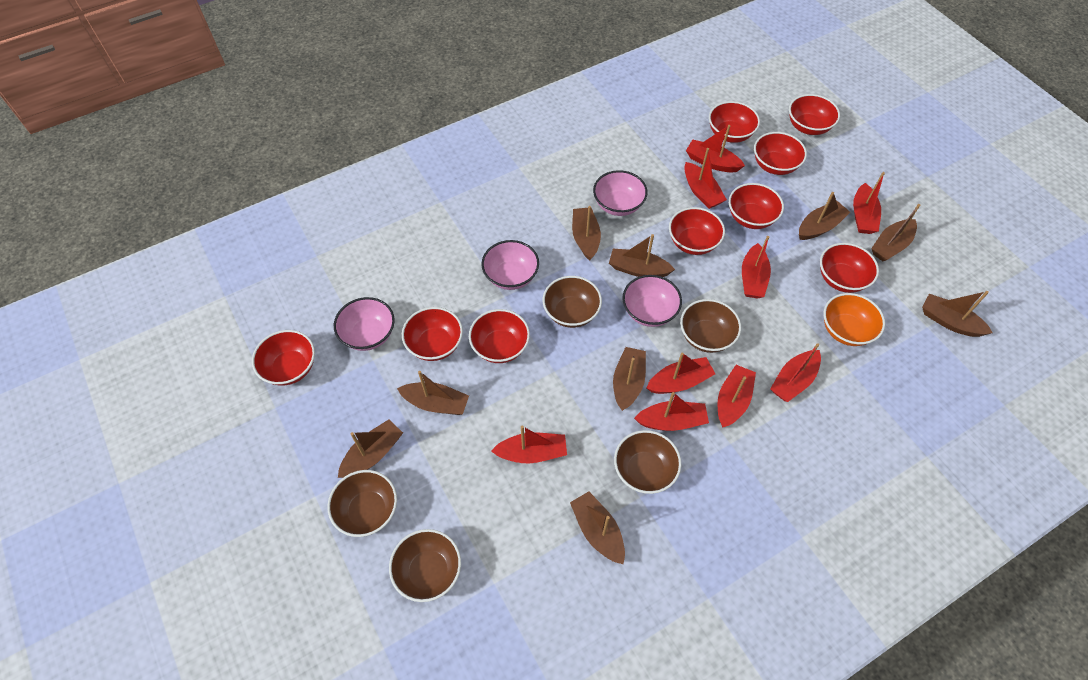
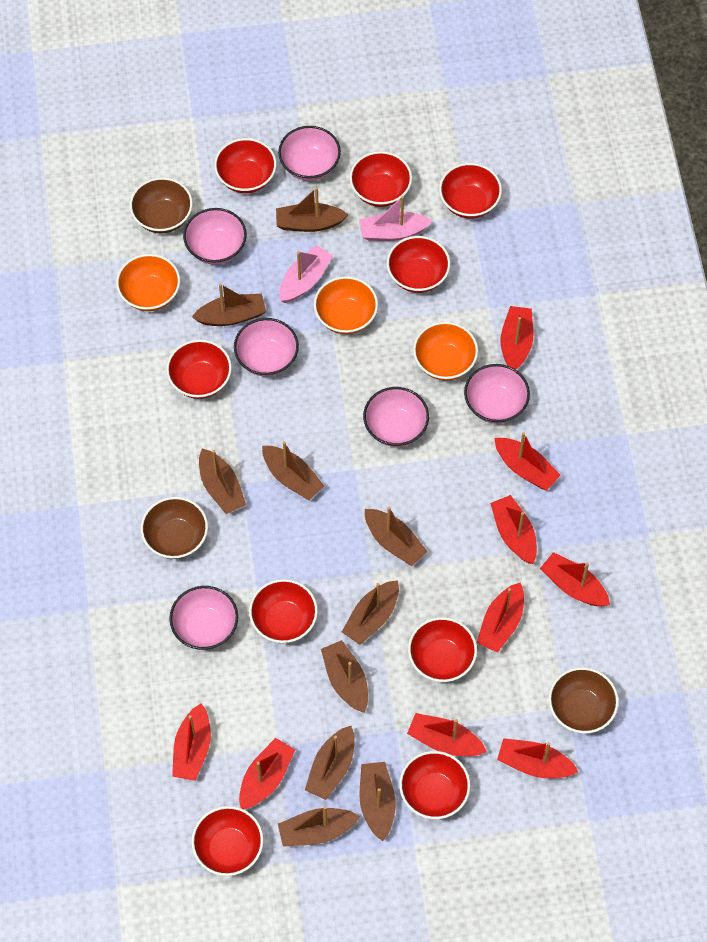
brown boat: [338,419,403,478] [397,371,469,415] [570,491,625,565] [572,206,601,261] [609,234,675,277] [613,347,646,411] [799,192,850,240] [871,204,920,261] [922,291,993,337] = 9 -> [192,284,266,326] [199,448,246,514] [262,441,324,500] [276,187,348,232] [278,806,360,847] [305,726,355,800] [321,640,368,713] [342,580,399,645] [359,762,396,841] [365,507,428,566] = 10
brown bowl: [328,470,397,537] [389,529,461,602] [543,276,602,328] [614,430,681,494] [680,299,741,353] = 5 -> [130,177,193,233] [141,497,208,559] [549,667,619,734] = 3
orange bowl: [824,293,885,346] = 1 -> [116,254,180,311] [314,276,378,334] [413,322,478,381] = 3
pink boat: none = 0 -> [279,245,333,303] [360,196,432,241] = 2
pink bowl: [334,297,395,351] [482,240,539,290] [593,170,648,216] [623,275,682,327] = 4 -> [169,586,238,650] [183,208,247,265] [234,318,299,377] [278,126,341,181] [363,387,429,447] [464,364,530,424] = 6

